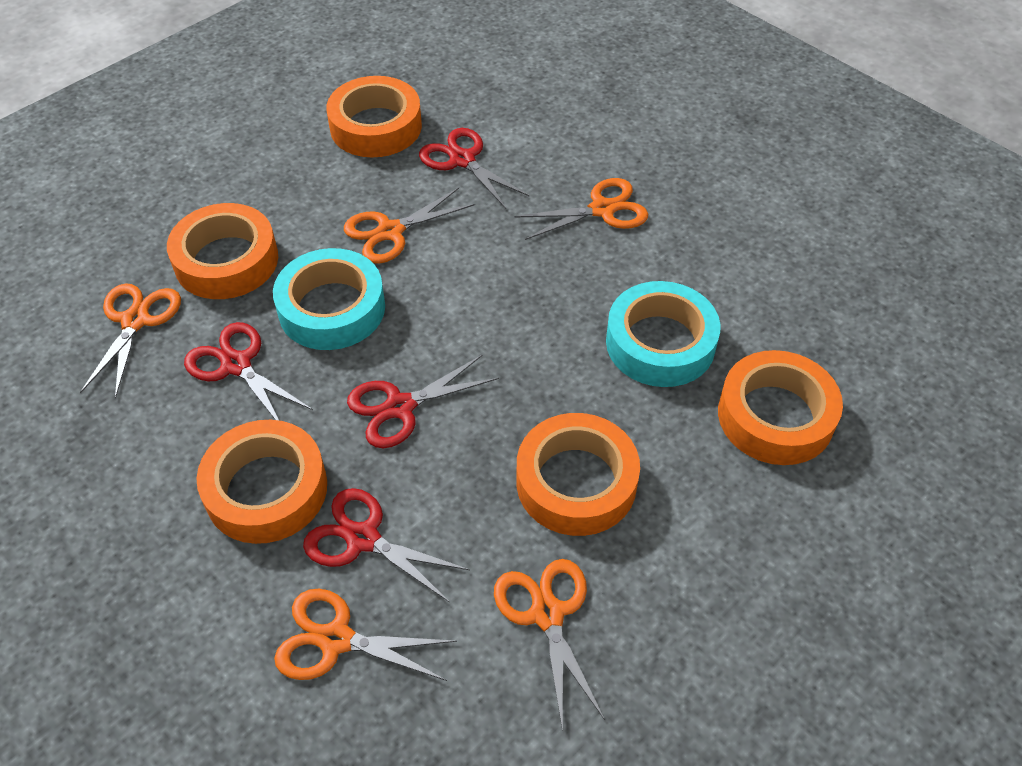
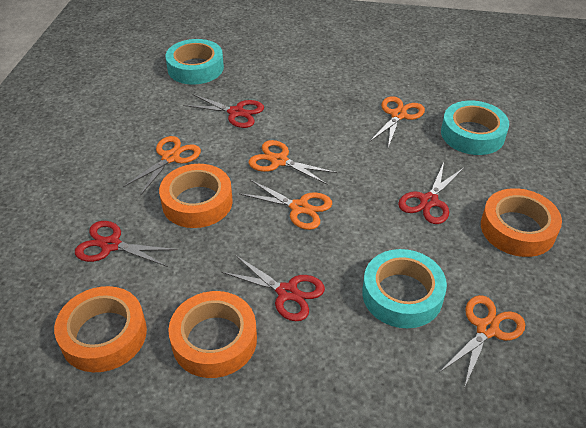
orange tape: [167,203,278,299] [197,420,327,544] [326,76,422,157] [516,413,640,536] [718,350,843,465] = 5 -> [54,286,147,372] [159,164,233,228] [168,291,257,378] [481,188,562,257] = 4
turquoise tape: [273,248,385,350] [606,281,720,387] = 2 -> [165,39,224,85] [362,249,447,328] [441,101,509,155] = 3

